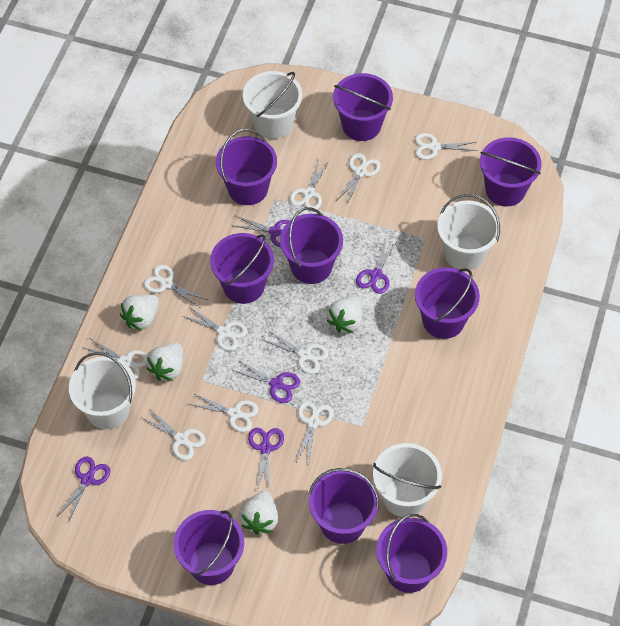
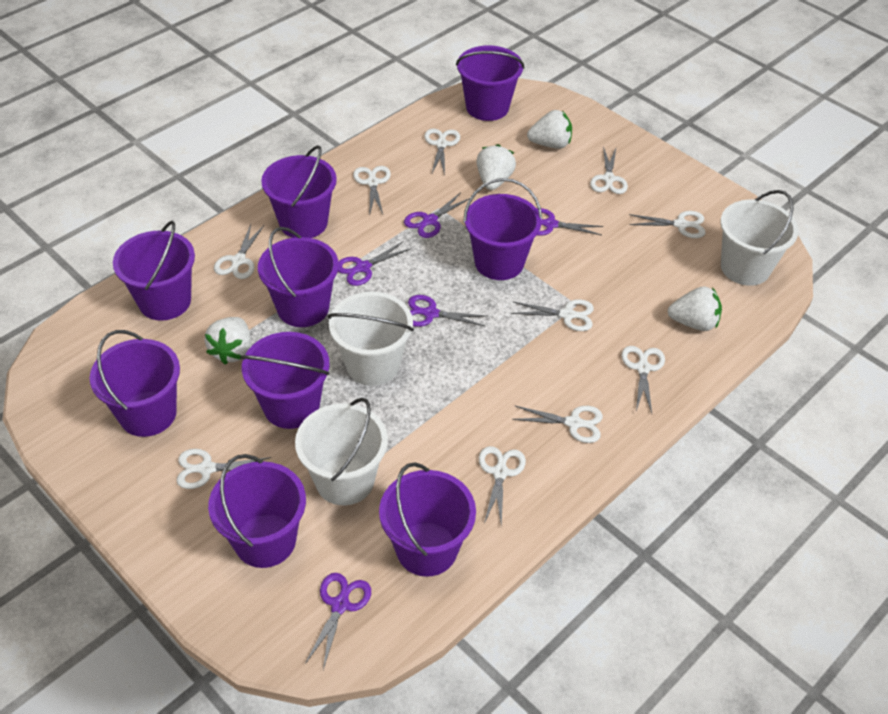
white bucket: [69,352,136,429] [243,71,302,139] [373,443,442,517] [437,194,500,270] = 4 -> [295,398,388,505] [328,292,414,386] [721,190,799,286] = 3

